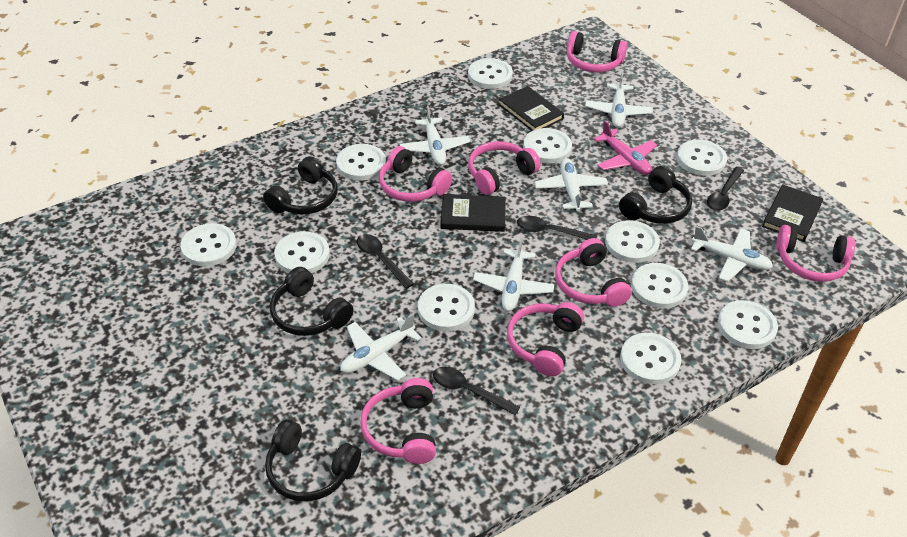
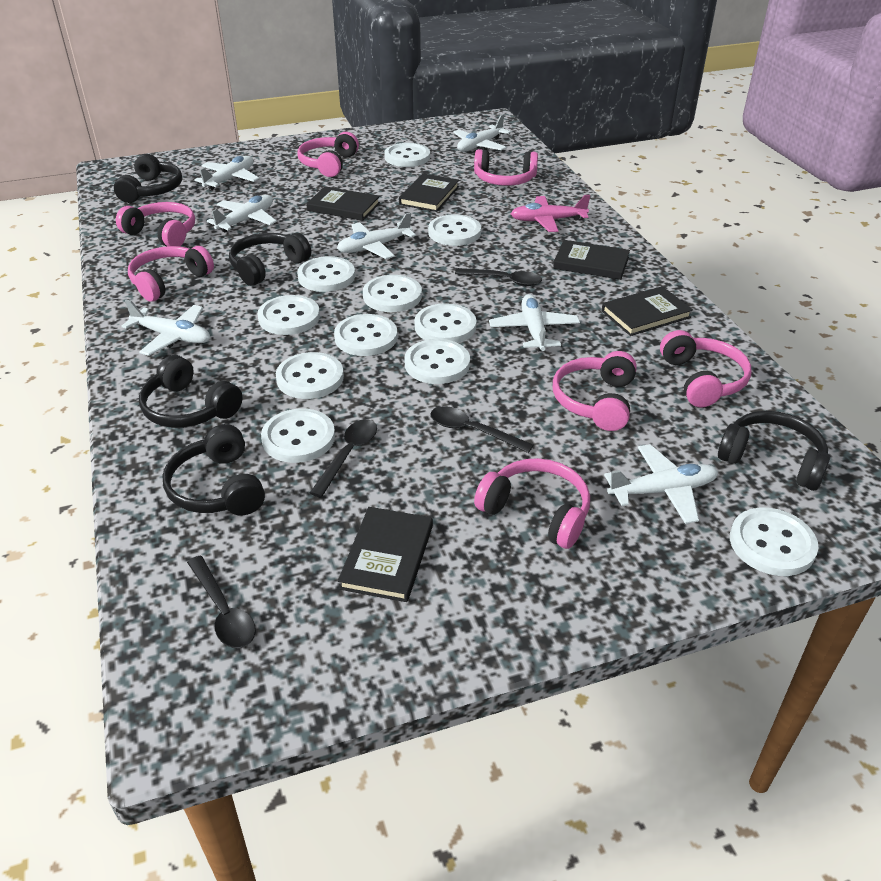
black book: [441,194,506,232] [498,86,564,131] [762,184,823,242] = 3 -> [306,186,380,221] [338,507,433,602] [399,173,459,212] [553,240,630,280] [602,286,693,336] = 5
black headphones: [263,156,338,214] [265,420,361,501] [270,267,353,336] [619,166,692,224] = 4 -> [114,154,182,203] [139,355,243,428] [162,424,265,515] [229,233,311,286] [718,411,830,491] = 5
white plane: [340,314,422,381] [400,106,470,165] [473,237,554,311] [534,158,608,212] [585,72,653,128] [691,226,773,282] = 6 -> [121,300,210,356] [194,156,260,190] [207,195,277,232] [337,212,416,259] [453,114,511,151] [489,294,580,351] [604,444,718,524] = 7

